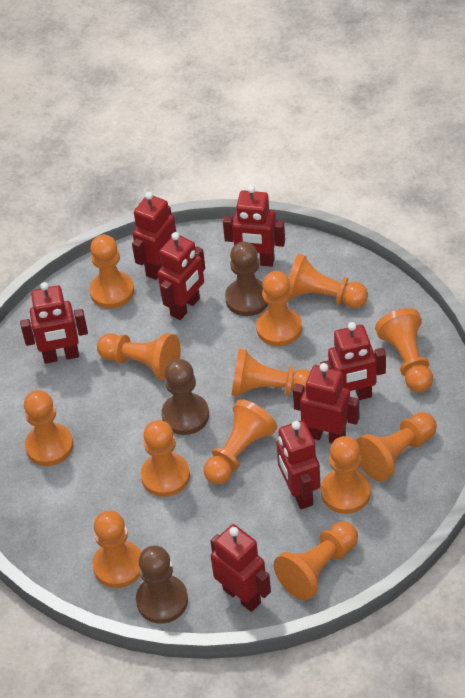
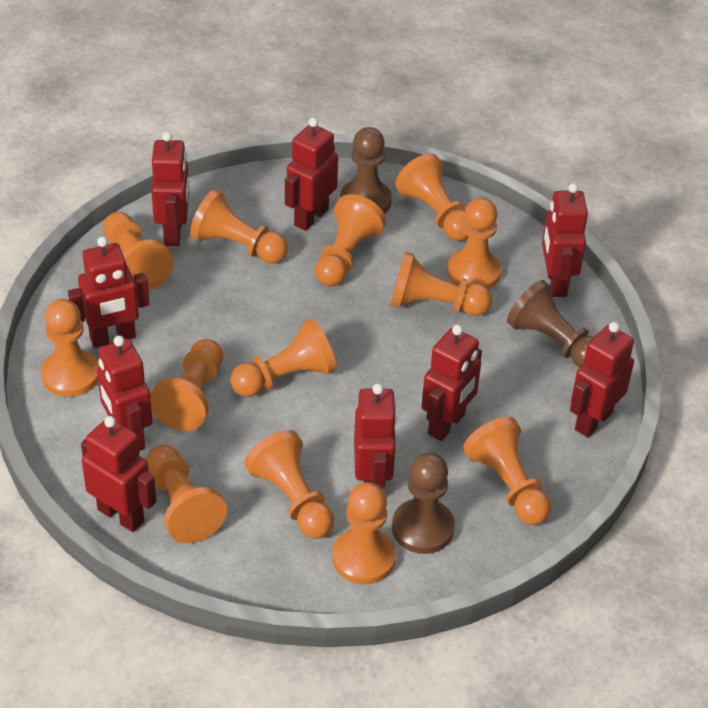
red robot: [20,282,88,364] [132,192,176,280] [157,232,205,320] [210,524,271,612] [223,185,285,267] [276,420,320,509] [293,363,359,443] [320,322,386,400] = 8 -> [68,237,150,348] [81,416,156,532] [97,336,152,451] [151,132,189,246] [285,117,338,231] [354,383,397,488] [421,325,482,441] [542,183,588,297] [570,322,634,437] = 9

